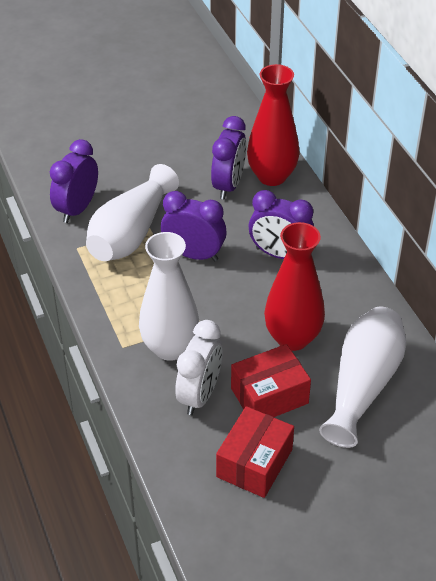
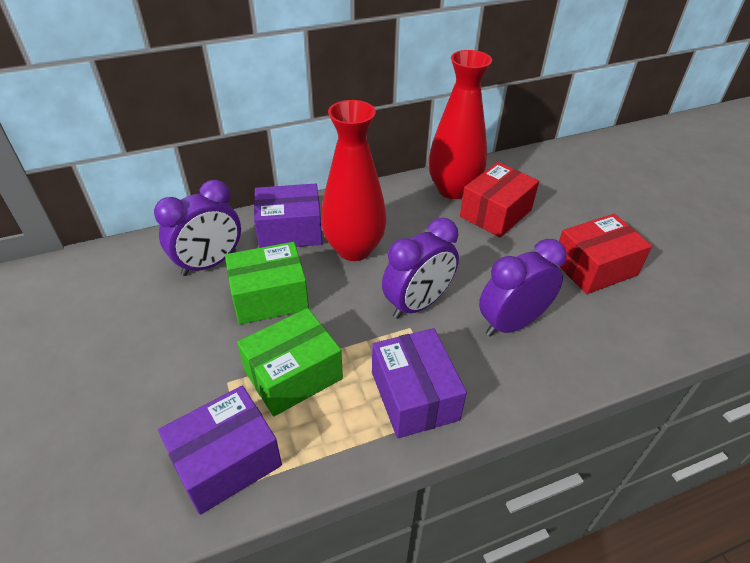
green box: none = 0 -> [225,242,309,325] [237,308,343,416] = 2
purple box: none = 0 -> [158,386,282,515] [254,183,322,248] [372,328,467,438] = 3
purple clock: [50,139,98,223] [161,191,227,261] [211,116,246,200] [249,190,314,259] = 4 -> [154,180,241,276] [382,218,459,319] [479,239,567,337] = 3
white clock: [176,320,222,415] = 1 -> none = 0
white vase: [86,164,179,261] [139,232,200,361] [319,307,406,448] = 3 -> none = 0

